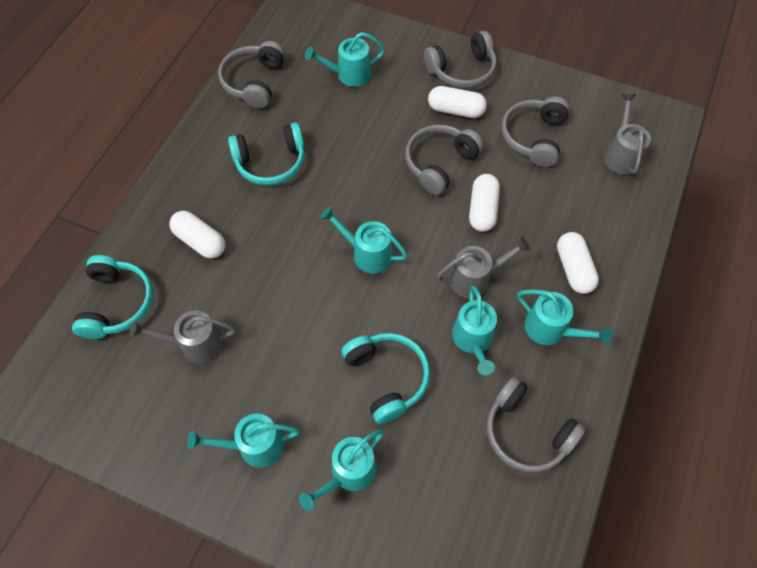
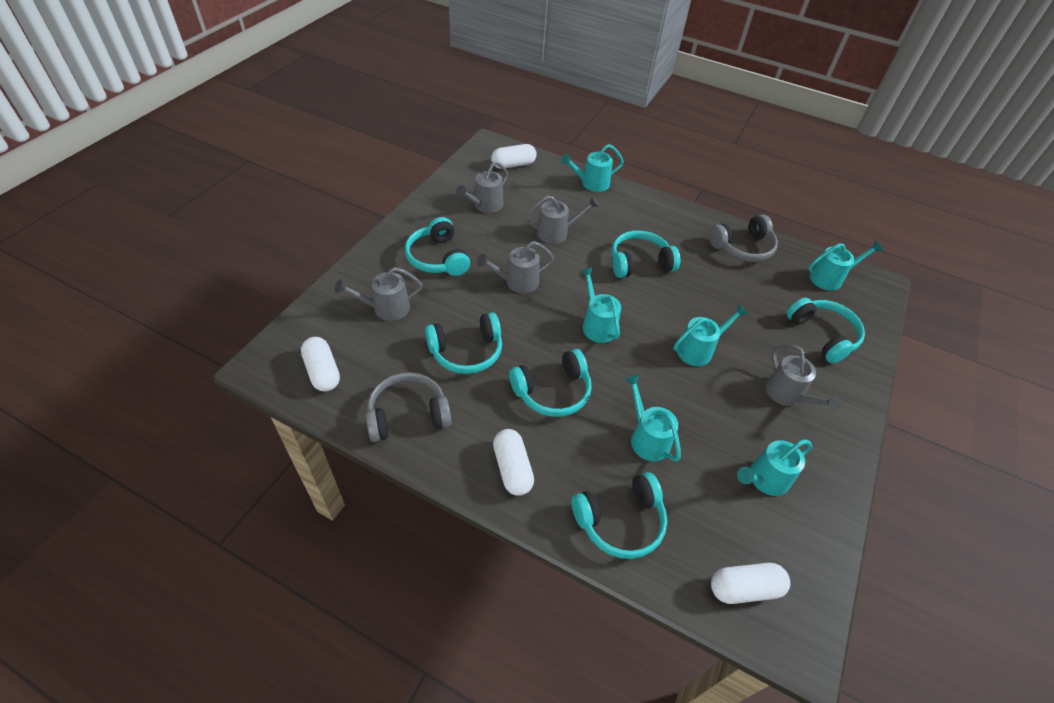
grey headphones: [218,41,285,108] [405,125,484,195] [424,31,497,89] [487,376,586,472] [501,96,570,167] = 5 -> [366,372,452,442] [709,215,778,262] = 2
grey watering can: [130,310,236,364] [437,237,530,298] [604,94,651,175] = 3 -> [335,267,422,321] [456,161,508,213] [477,241,554,293] [525,196,599,244] [765,345,841,412] = 5
turquoise headphones: [72,255,153,339] [228,123,304,186] [341,333,430,424] = 3 -> [405,217,470,276] [425,312,502,374] [509,349,592,417] [572,472,667,559] [611,230,680,278] [787,298,865,364] = 6

